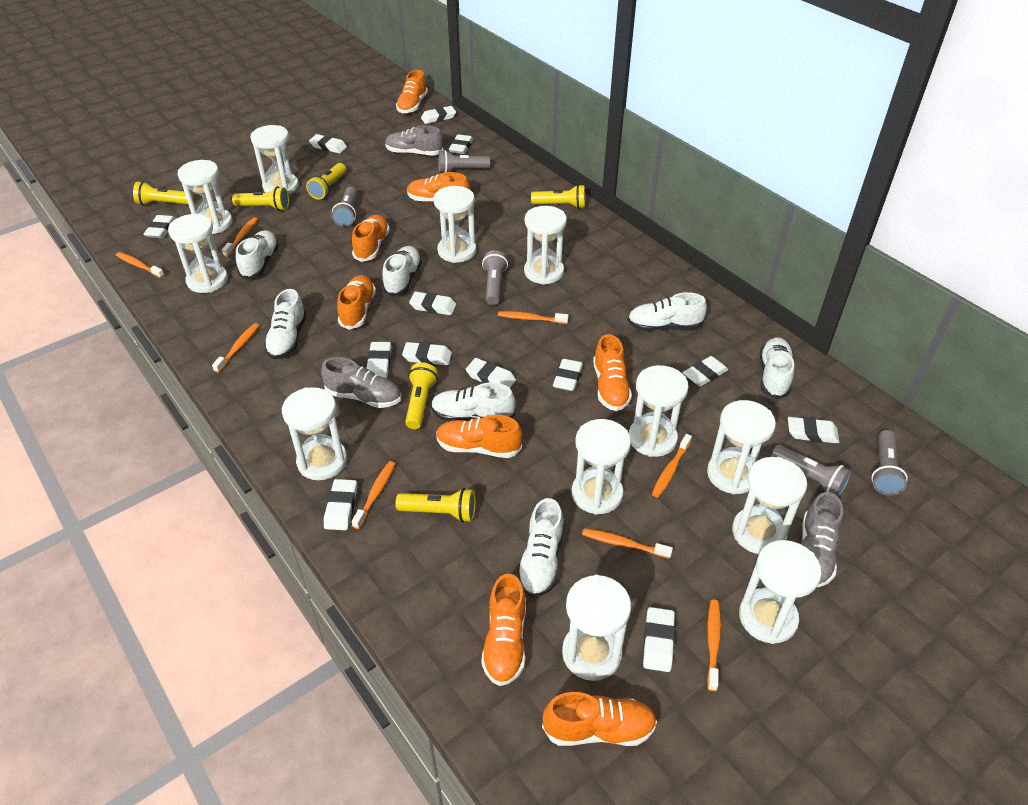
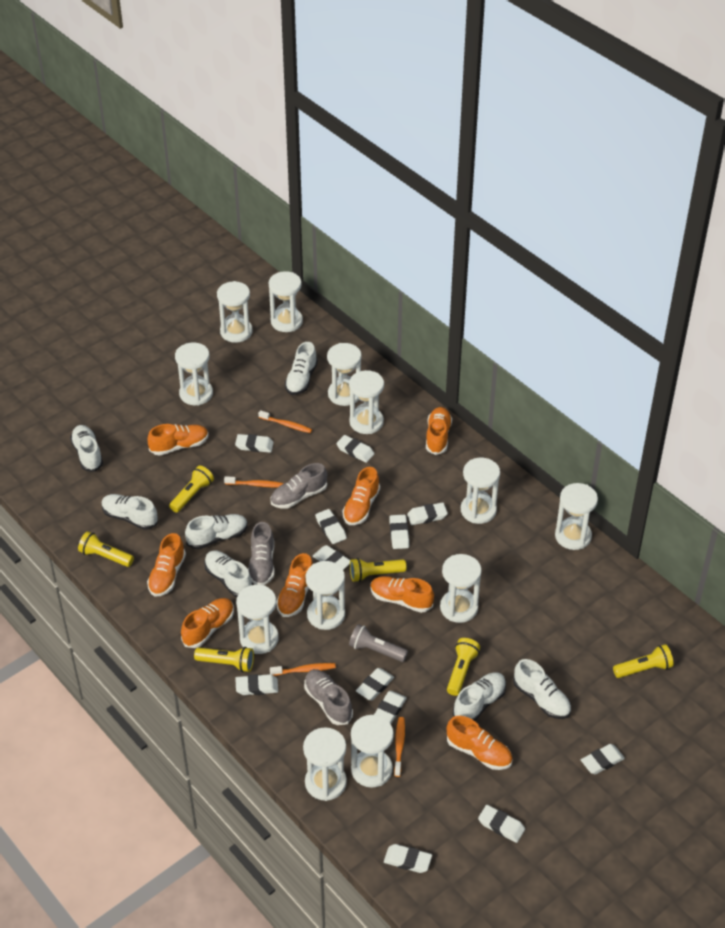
grey flashlight: [332,187,358,227] [438,150,490,173] [482,250,508,305] [771,445,851,497] [871,430,908,495] = 5 -> [349,624,408,662] = 1
orange toothbrush: [116,252,164,278] [212,323,260,373] [222,217,258,256] [351,461,395,529] [498,311,569,324] [582,528,673,559] [652,434,692,498] [707,600,721,691] = 8 -> [224,476,284,488] [258,410,312,433] [270,663,336,676] [394,717,405,777] = 4
white eraser: [143,215,177,238] [309,134,347,154] [324,479,357,530] [367,342,391,379] [402,342,452,365] [409,292,456,315] [421,106,456,124] [449,134,473,154] [466,358,516,388] [553,359,583,391] [643,607,675,672] [683,356,728,387] [788,417,839,444] = 13 -> [235,434,274,453] [235,674,278,695] [313,545,350,570] [315,509,347,544] [336,435,374,463] [356,668,394,700] [374,691,407,724] [384,844,432,873] [389,515,409,549] [407,503,448,525] [478,805,525,843] [581,744,625,774] = 12

